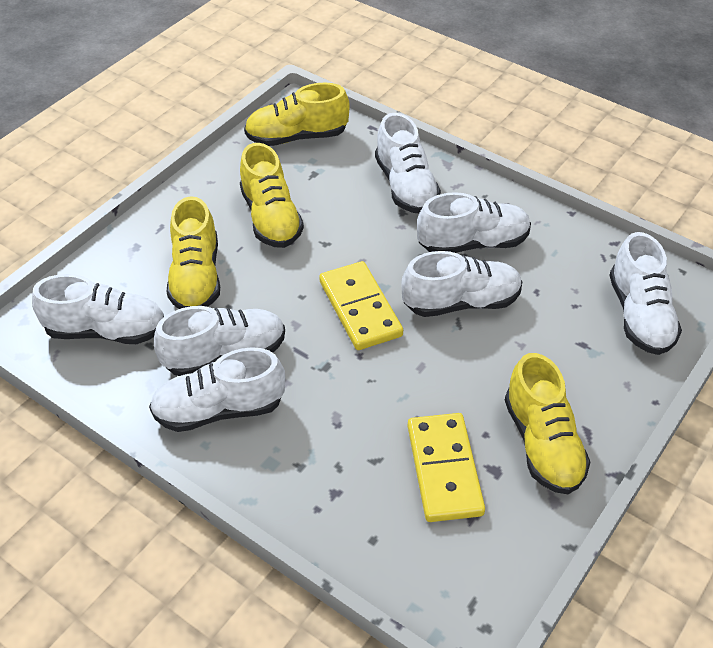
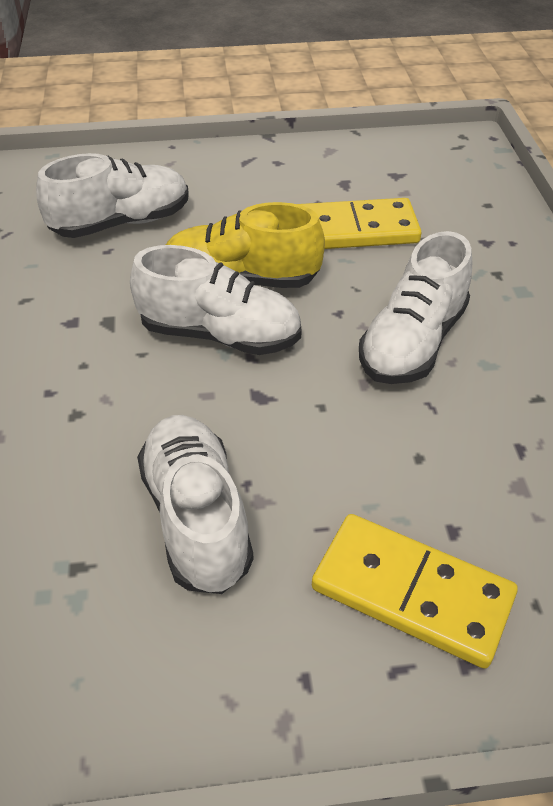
white shoe: [32,274,164,344] [149,347,285,432] [154,306,285,376] [375,113,441,213] [402,251,523,317] [417,192,531,253] [610,232,682,355] = 7 -> [36,153,189,238] [130,245,302,355] [137,415,253,594] [359,231,472,384] = 4
yellow shoe: [167,196,220,309] [240,143,304,248] [244,82,350,146] [505,353,591,494] = 4 -> [166,202,325,288] = 1

